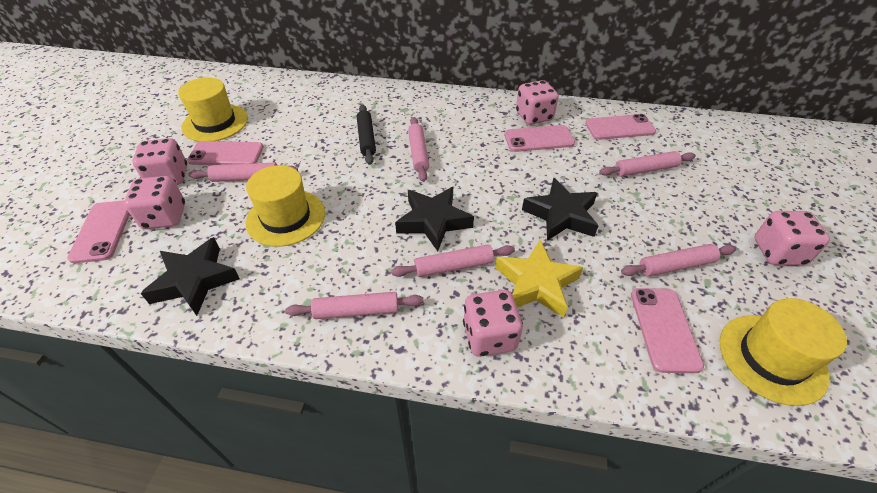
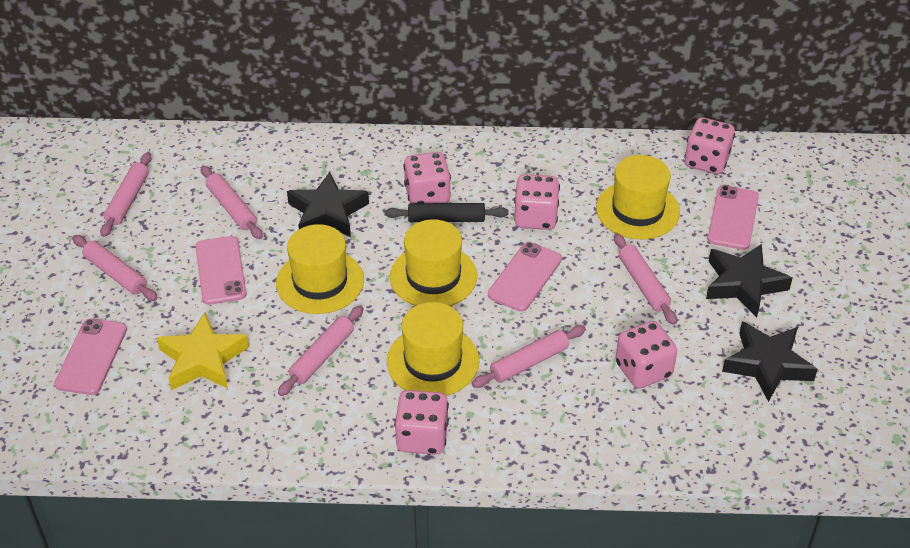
pink phone: [67,200,130,263] [187,141,263,165] [504,125,575,152] [585,114,656,140] [631,288,704,373] = 5 -> [54,319,127,395] [196,236,247,305] [488,242,562,312] [707,185,759,250] = 4
yellow hat: [178,77,248,142] [246,165,325,247] [720,298,847,406] = 3 -> [276,224,364,314] [387,302,479,396] [390,219,477,306] [596,155,680,239] = 4

